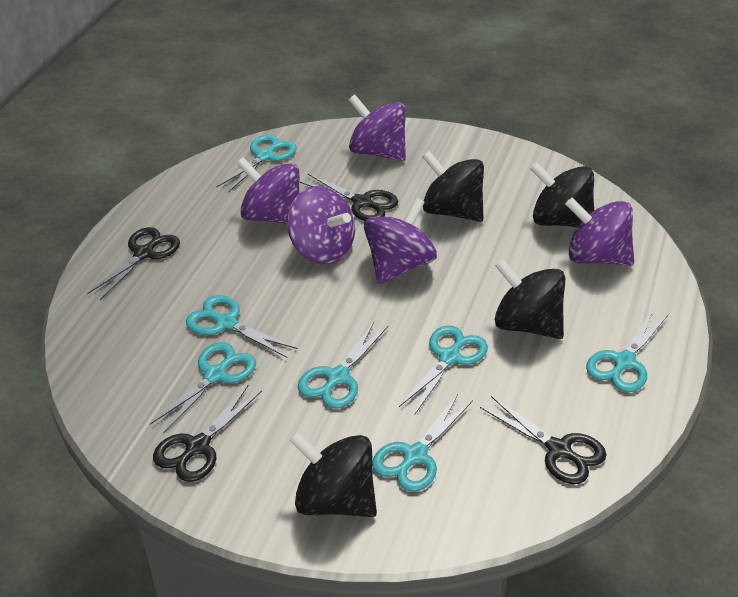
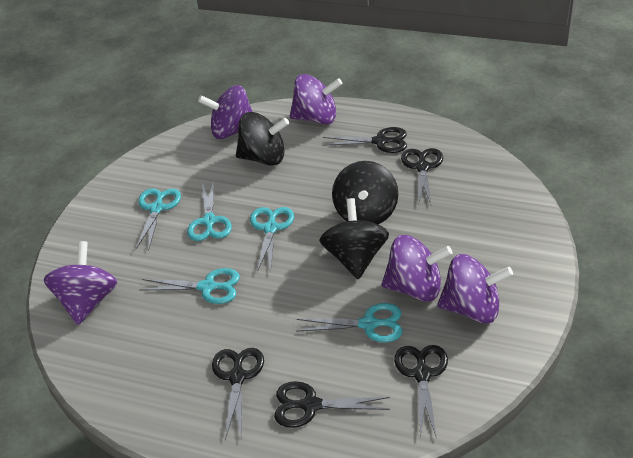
black scissors: [87,227,180,300] [153,385,262,482] [300,174,398,221] [480,396,606,484] = 4 -> [212,348,264,440] [274,381,390,428] [322,127,407,153] [394,345,448,439] [401,148,443,205] = 5
black spinning top: [289,431,377,517] [422,151,484,222] [495,259,565,339] [530,162,594,227] = 4 -> [236,112,289,166] [319,198,389,279] [332,161,398,224] = 3
turquoise scissors: [150,342,256,433] [186,295,298,358] [217,135,297,193] [298,322,388,409] [372,394,473,492] [399,325,488,415] [586,310,668,392] = 7 -> [136,188,181,251] [140,268,240,304] [187,180,232,241] [250,207,294,273] [296,303,403,343] = 5

